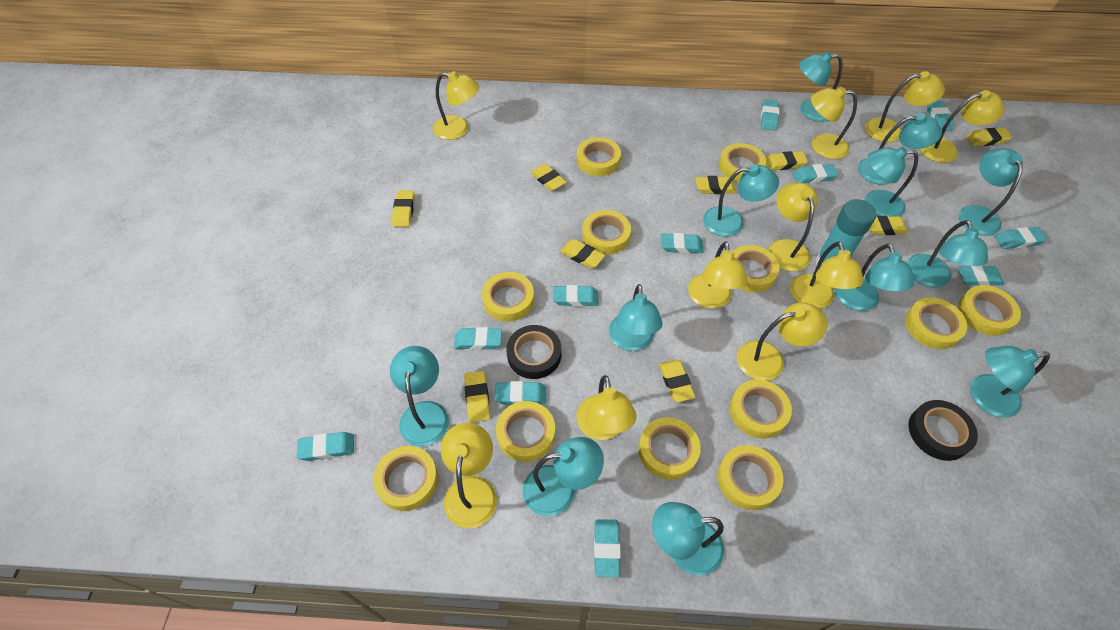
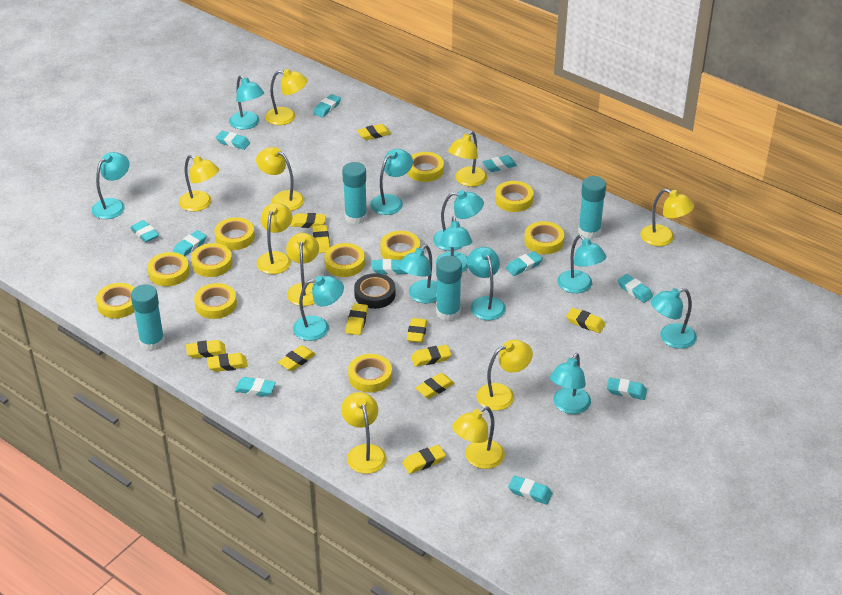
black tape: [506,325,561,379] [908,400,978,461] = 2 -> [354,273,396,309] = 1
turquoise glue stick: [816,199,876,264] = 1 -> [131,284,165,351] [342,162,367,224] [436,256,462,321] [578,176,606,239] = 4
turquoise lamp: [390,346,449,447] [523,437,604,516] [609,284,662,351] [652,502,724,576] [703,164,779,237] [799,52,843,122] [835,244,914,311] [858,113,942,185] [865,147,918,217] [907,220,988,288] [959,149,1023,236] [970,346,1050,418] = 12 -> [92,152,130,219] [229,75,264,130] [293,276,344,341] [370,149,413,215] [399,245,437,303] [433,190,484,251] [436,216,472,272] [467,247,506,320] [550,353,591,414] [558,235,606,293] [651,288,697,349] = 11
yellow eraser: [392,190,415,227] [464,371,490,422] [531,163,567,191] [560,239,605,268] [659,359,695,402] [696,176,736,194] [766,151,808,170] [869,216,908,235] [966,128,1012,146] = 9 -> [186,340,226,359] [207,353,248,372] [278,345,315,371] [291,213,326,228] [313,225,330,253] [346,303,368,335] [357,124,391,140] [403,445,446,474] [407,318,427,343] [411,345,451,367] [416,373,454,398] [566,308,605,333] = 12
yellow tape: [373,446,438,511] [482,272,534,322] [496,401,555,462] [577,137,621,176] [582,210,631,255] [638,417,701,480] [717,445,783,510] [719,143,766,182] [730,380,792,439] [734,245,779,293] [905,298,967,349] [958,285,1021,336] = 12 -> [96,283,135,318] [148,252,189,286] [191,243,232,277] [194,283,237,319] [214,217,255,250] [325,243,365,277] [348,354,392,393] [380,231,420,260] [407,152,444,182] [495,181,533,212] [524,221,565,254] = 11

